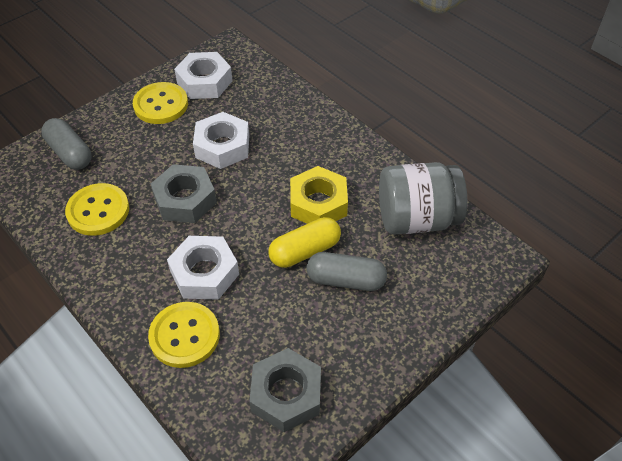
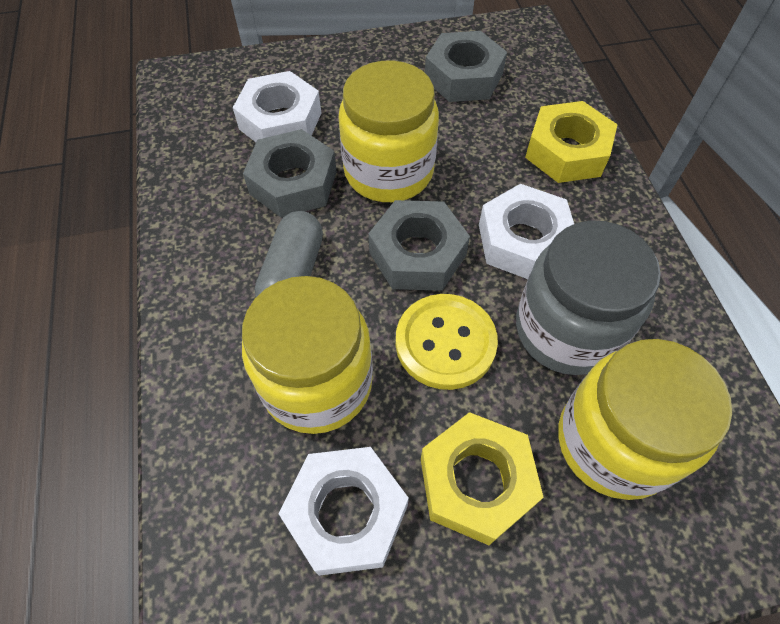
grey capsule: [41,118,91,170] [307,252,387,291] = 2 -> [255,211,323,297] = 1
grey nut: [151,164,217,223] [249,348,321,432] = 2 -> [243,129,337,218] [368,200,470,291] [425,31,507,102] = 3
yellow button: [65,183,129,236] [133,82,188,124] [148,302,220,368] = 3 -> [396,294,498,390] = 1
yellow capsule: [269,217,341,268] = 1 -> none = 0
yellow jar: none = 0 -> [242,276,373,434] [338,61,439,202] [558,339,732,500] = 3
yellow nut: [290,166,348,224] = 1 -> [421,412,543,545] [525,101,618,183] = 2

